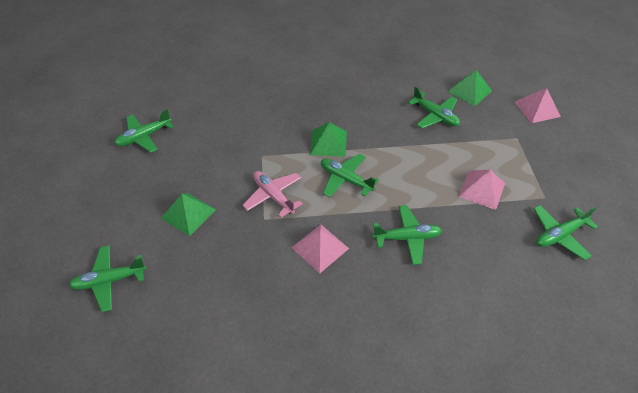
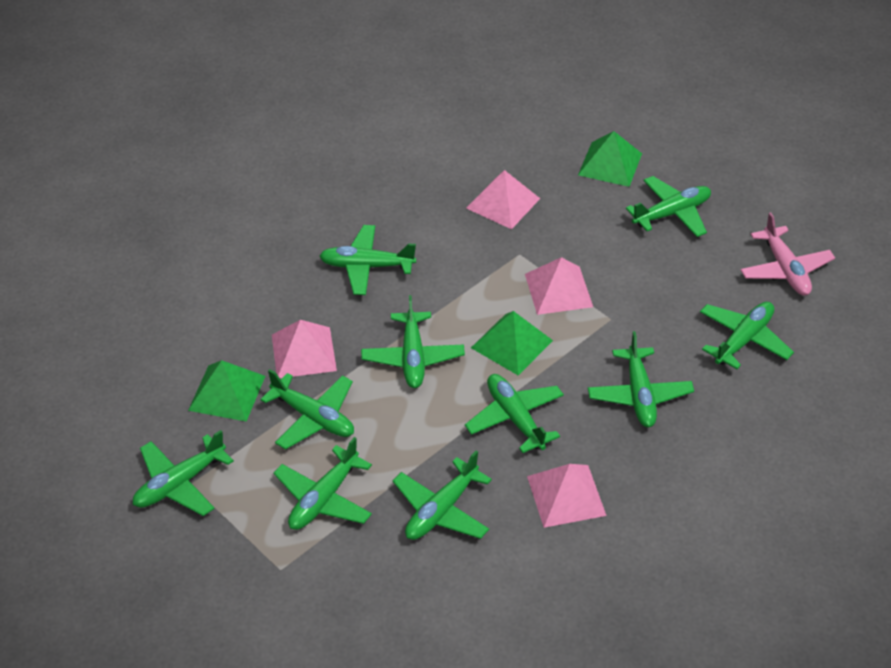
green plane: [69,246,147,312] [115,109,174,153] [321,153,379,197] [372,205,442,265] [408,86,460,128] [533,205,598,260] = 6 -> [133,430,234,516] [260,369,354,450] [274,437,372,530] [320,225,416,295] [361,295,465,388] [393,451,492,540] [465,374,564,453] [588,331,694,427] [626,176,711,237] [700,302,794,369] = 10
pink pyramid: [291,224,349,273] [458,169,505,210] [515,88,561,123] = 3 -> [272,320,337,378] [466,170,540,229] [525,257,593,315] [527,464,607,528] = 4

